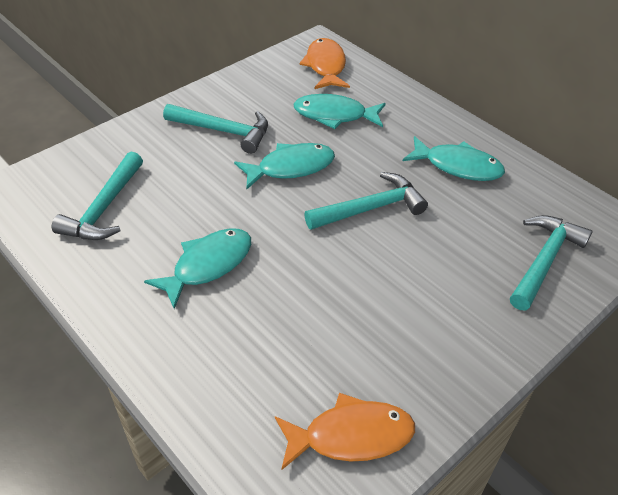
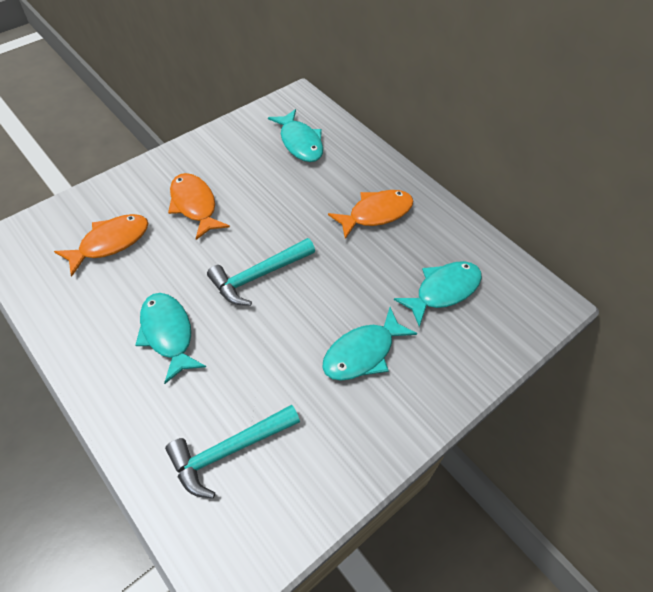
orange fish: [275,393,415,470] [299,38,350,89] = 2 -> [54,214,148,277] [168,173,230,240] [328,190,413,239] = 3
turquoise hammer: [52,152,143,240] [163,104,268,154] [304,172,428,230] [510,215,593,310] = 4 -> [165,405,300,499] [207,238,315,306] = 2

